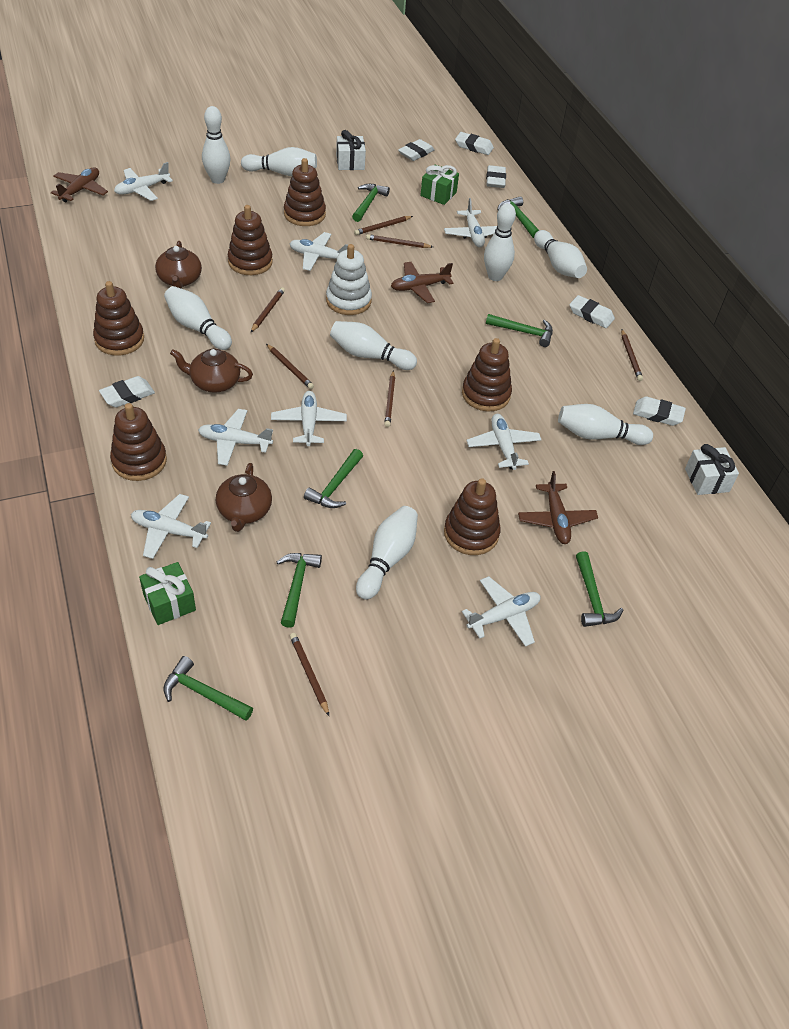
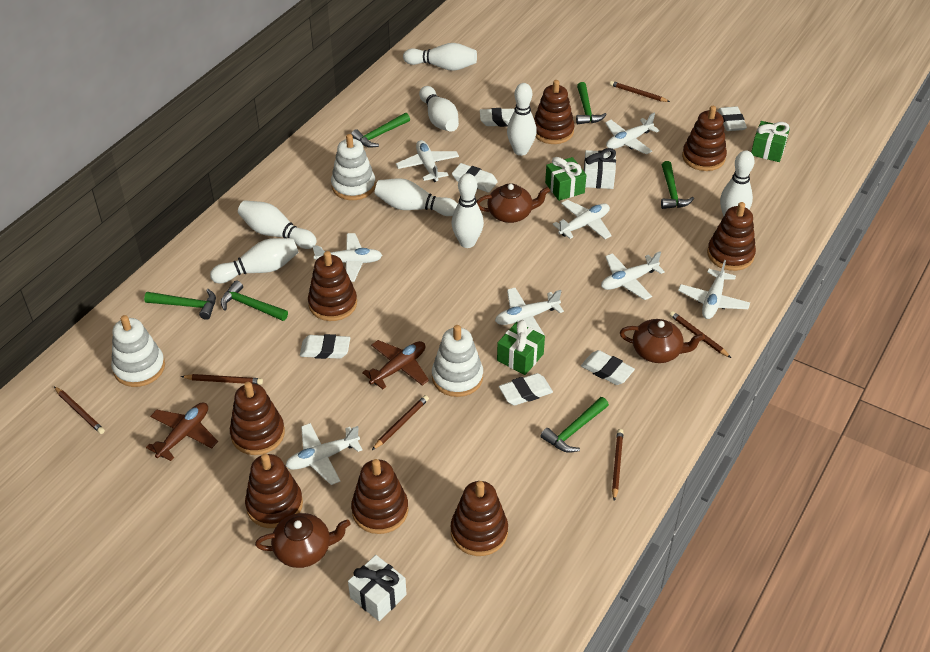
brown pencil: [251,287,285,332] [266,344,314,389] [290,633,329,716] [354,216,413,235] [366,234,433,248] [384,370,395,427] [621,330,643,381] = 7 -> [54,387,105,434] [181,374,263,384] [372,395,429,450] [610,81,670,102] [612,429,623,501] [669,311,731,358] = 6
brown plane: [51,167,108,202] [391,262,454,303] [518,471,598,544] = 3 -> [146,402,218,461] [362,340,429,389] = 2
brown stacking toy: [93,281,144,356] [110,403,167,481] [228,205,273,275] [284,158,326,226] [444,478,501,555] [462,338,512,412] = 6 -> [230,382,285,455] [245,454,303,528] [308,251,357,321] [351,459,409,534] [451,481,508,556] [534,80,575,144] [682,106,727,171] [707,202,756,271] = 8
green gift: [139,562,196,625] [420,165,459,205] = 2 -> [497,320,545,375] [545,157,586,201] [751,121,790,162] = 3
green hammer: [163,656,253,721] [277,553,322,628] [304,449,363,508] [352,184,390,222] [486,314,553,347] [497,196,539,238] [576,551,623,627] = 7 -> [144,289,216,320] [221,280,288,321] [351,113,410,148] [541,397,609,453] [576,82,607,124] [661,161,694,209] = 6
white stacking toy: [326,244,372,315] = 1 -> [111,315,165,387] [331,134,376,200] [432,325,483,397] = 3

